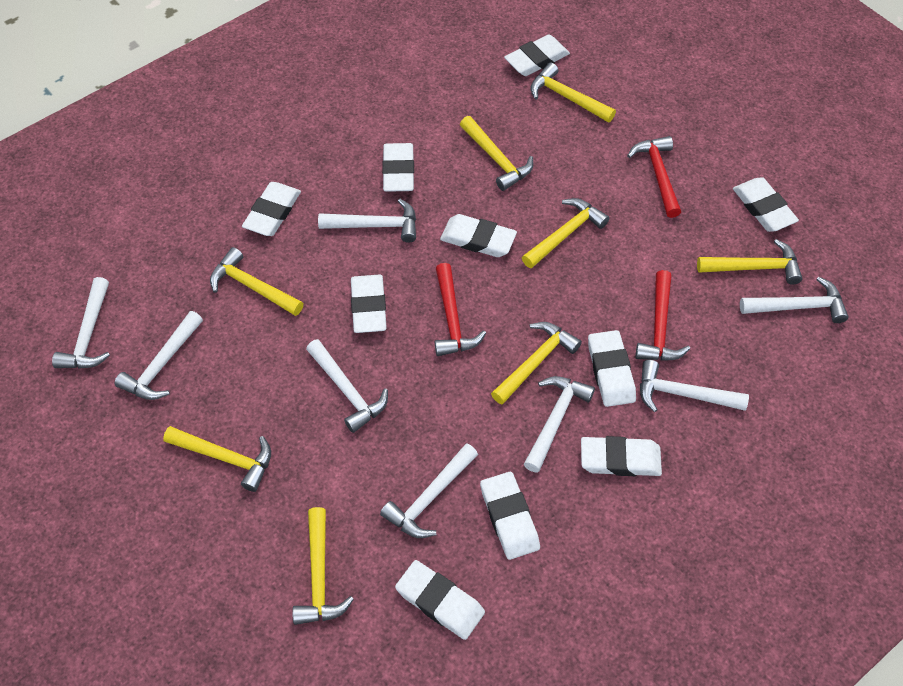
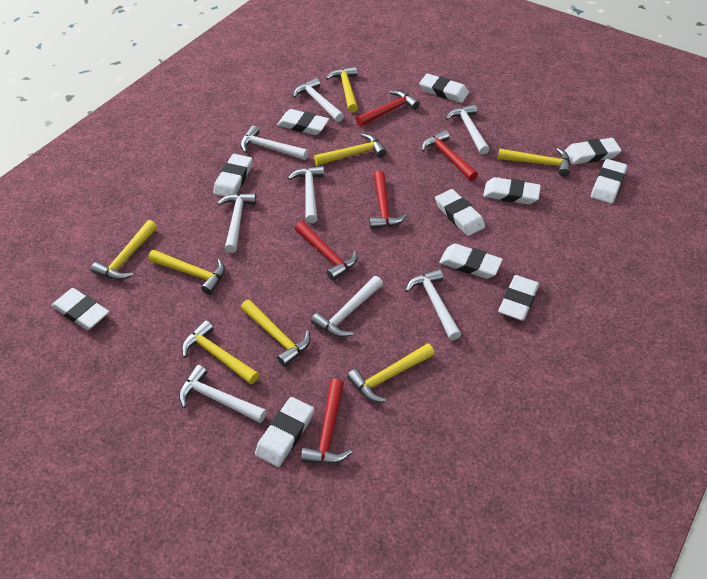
red hammer: [435,263,486,356] [627,136,681,218] [635,270,690,361] = 3 -> [295,221,358,281] [301,378,352,464] [356,90,420,126] [369,171,407,229] [422,130,478,181] = 5
white eraser: [242,182,301,236] [351,274,387,333] [382,143,414,192] [395,560,485,640] [440,214,517,257] [480,472,540,560] [504,34,570,76] [581,436,662,476] [588,330,636,407] [733,177,799,232] = 10 -> [52,288,109,330] [213,154,252,197] [255,397,314,467] [277,109,329,135] [419,74,469,103] [435,189,485,236] [439,244,503,279] [483,177,541,205] [498,275,539,321] [565,138,622,165] [591,159,627,204] = 11

